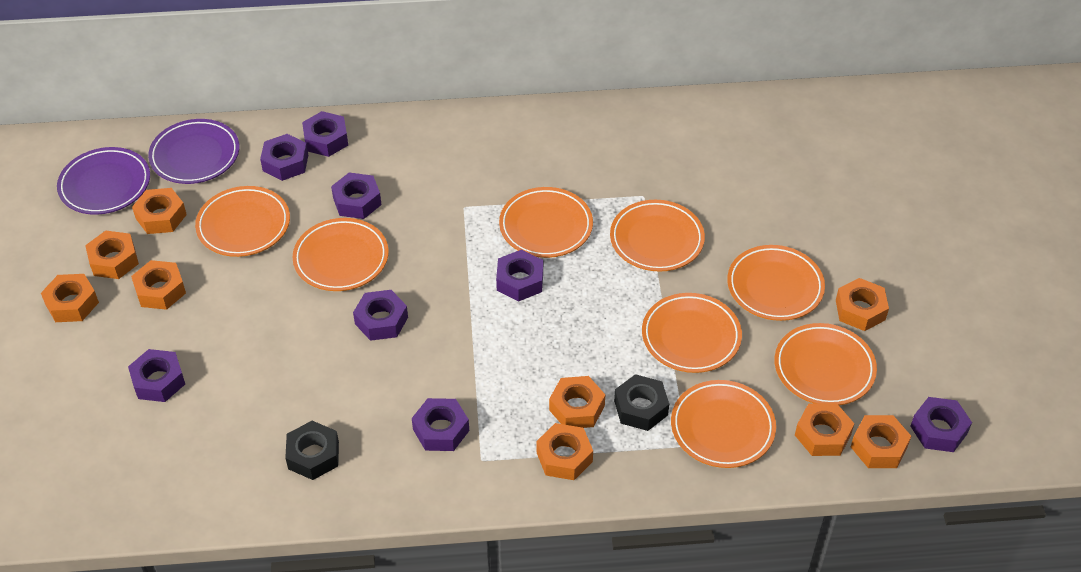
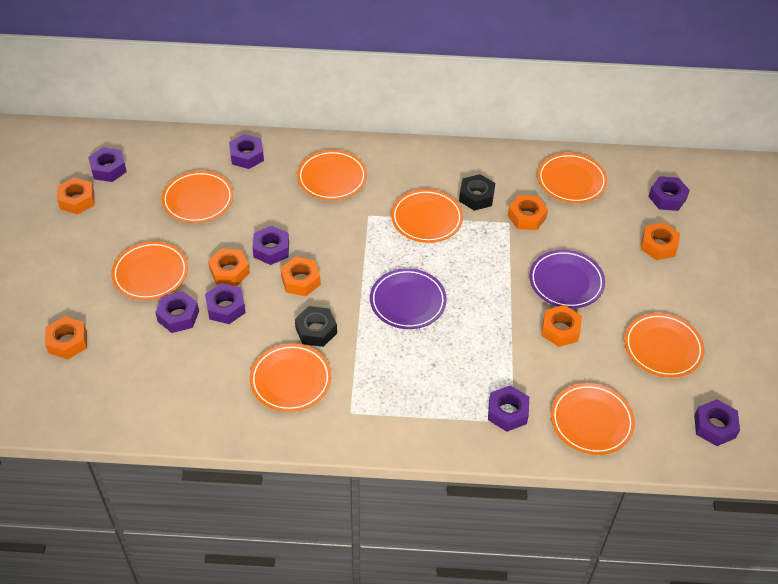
orange nut: [41,274,99,322] [85,230,139,279] [131,260,186,310] [132,188,187,234] [536,423,593,480] [549,376,605,428] [795,403,855,456] [836,278,889,331] [851,415,911,468] = 9 -> [45,316,87,360] [57,177,95,215] [208,248,250,286] [281,257,321,296] [508,195,548,230] [541,305,582,347] [641,223,680,260] = 7

